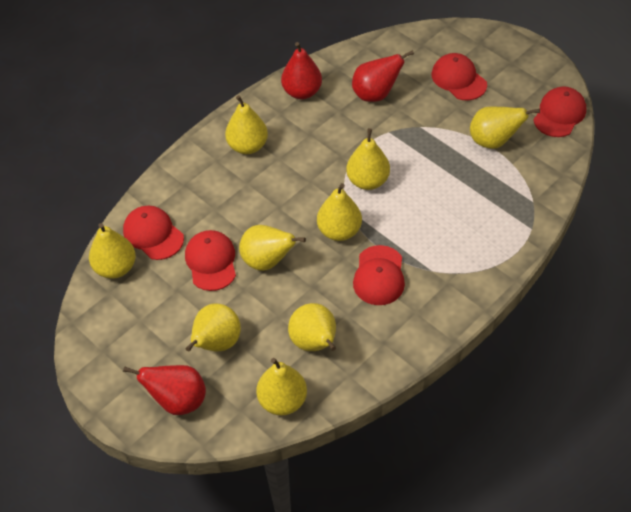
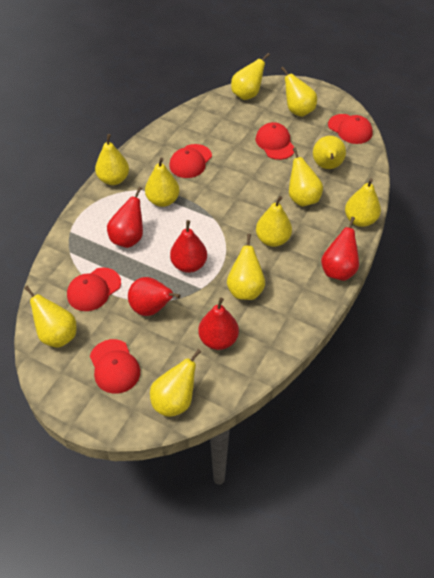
red pear: [123,365,206,415] [281,42,322,99] [352,50,414,102] = 3 -> [107,187,143,248] [128,277,181,316] [170,220,207,273] [198,298,239,350] [321,217,359,281] = 5
yellow pear: [89,223,136,279] [186,303,241,351] [225,95,268,154] [239,225,306,271] [256,358,307,415] [288,303,336,351] [317,183,362,241] [346,128,390,190] [470,106,540,149] = 9 -> [24,286,77,348] [95,134,129,185] [145,157,180,207] [150,349,201,417] [227,234,265,300] [231,53,270,100] [256,196,292,247] [281,67,317,117] [289,147,323,206] [313,136,346,169] [345,178,381,227] = 11

